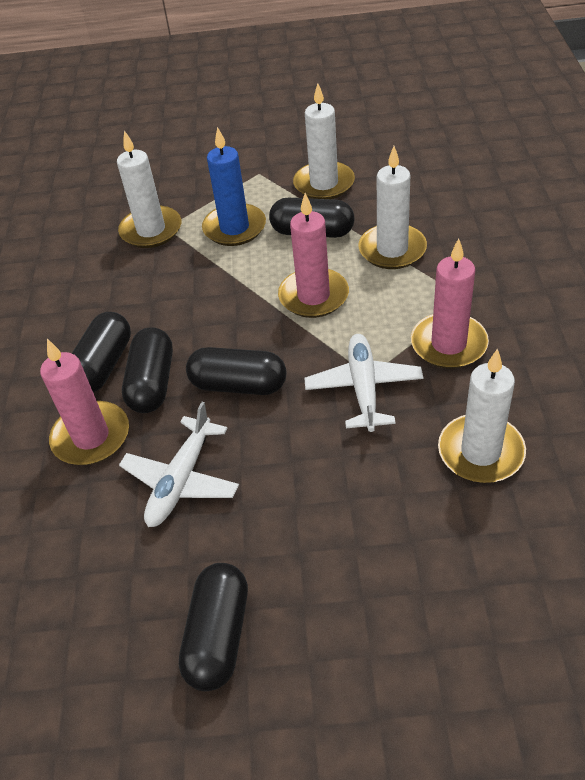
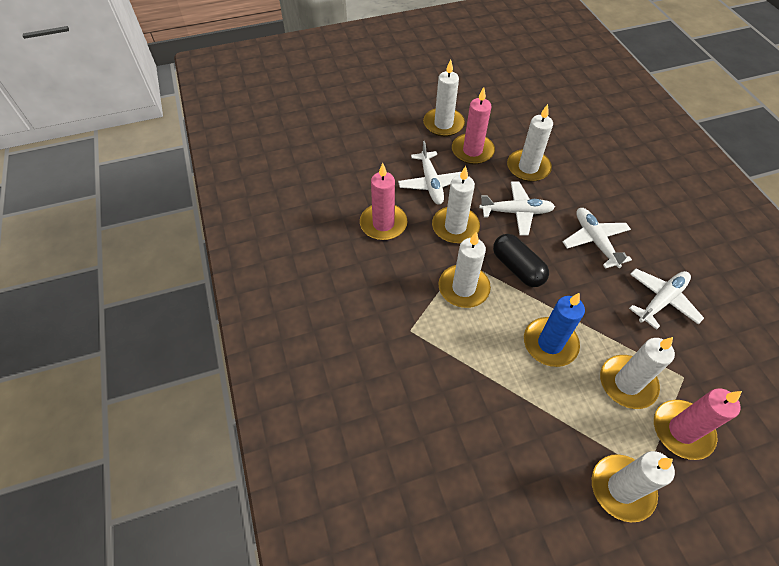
black capsule: [72,312,131,393] [122,327,173,413] [179,563,248,691] [186,347,286,395] [269,198,354,238] = 5 -> [493,234,549,287] = 1
white candle: [117,131,181,248] [293,83,355,199] [358,146,427,269] [438,348,526,483] = 4 -> [423,60,465,137] [432,166,480,244] [439,232,491,308] [507,104,553,182] [592,451,675,522] [600,337,675,409] = 6
white plane: [119,402,239,527] [304,334,423,432] = 2 -> [398,141,461,204] [479,181,555,235] [563,208,632,269] [629,269,704,330] = 4

